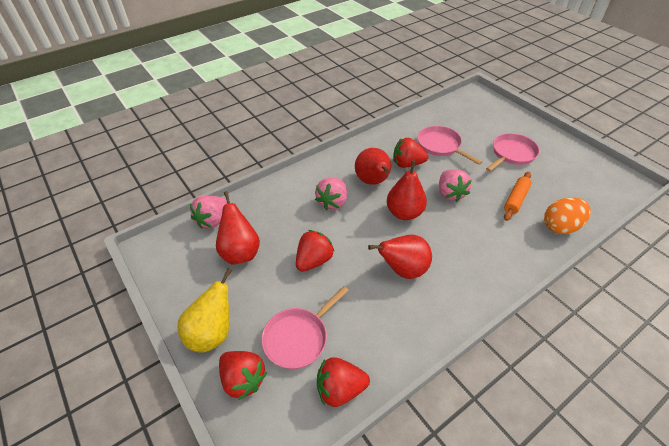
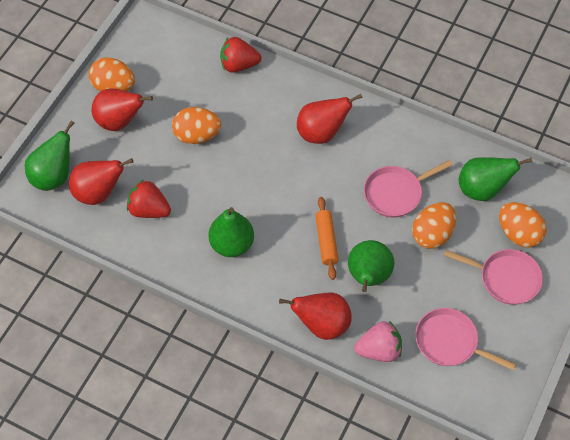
green pear: none = 0 -> [25,121,75,191] [208,207,254,257] [348,240,394,292] [458,157,532,201] = 4
orange egg: [544,197,591,234] = 1 -> [89,57,135,91] [172,107,221,144] [412,202,456,249] [499,202,547,248] = 4
pink strawberry: [190,196,227,229] [315,178,347,210] [439,169,472,202] = 3 -> [354,321,402,362] = 1
red strawberry: [219,351,267,401] [296,230,335,272] [317,357,370,407] [393,138,428,168] = 4 -> [127,179,171,218] [220,37,261,73] = 2
yellow pear: [178,268,232,353] = 1 -> none = 0

